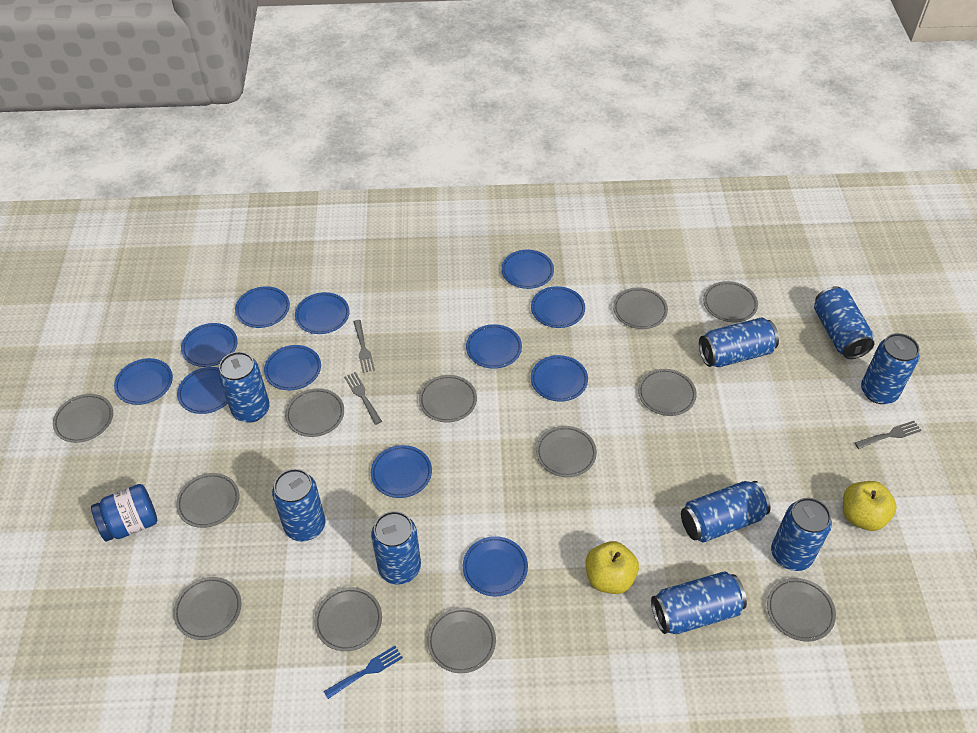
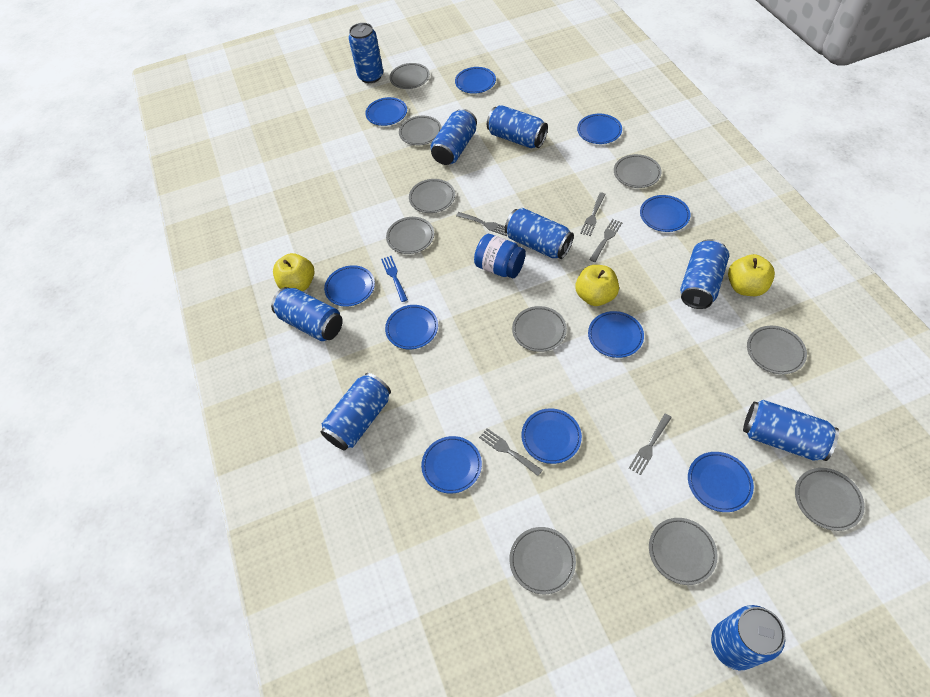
blue plate: [114,358,173,405] [177,367,228,414] [181,323,238,367] [235,286,290,328] [264,345,321,390] [295,292,350,334] [371,445,432,498] [463,536,528,596] [466,324,522,369] [501,250,554,289] [531,286,585,328] [531,355,588,402] = 12 -> [324,265,375,307] [365,97,407,126] [385,305,438,349] [421,436,482,494] [455,67,496,94] [521,408,582,464] [577,114,622,144] [588,311,644,358] [640,195,690,232] [688,452,754,512] = 10
grey fork: [344,372,382,425] [353,320,375,373] [855,421,922,449] = 3 -> [456,212,507,236] [479,428,543,476] [580,192,606,236] [589,219,622,262] [629,414,672,475] = 5
grey plate: [53,394,113,443] [173,577,241,640] [176,473,239,528] [285,388,344,437] [314,587,382,651] [419,375,477,422] [427,607,496,673] [536,426,597,477] [613,287,668,329] [638,369,697,416] [703,281,758,323] [767,578,836,642] = 12 -> [386,217,434,254] [390,63,430,89] [399,116,442,145] [409,179,455,213] [510,527,576,594] [512,306,567,352] [614,154,662,188] [649,518,718,585] [747,326,807,374] [795,468,865,531] = 10
yellow apple: [586,541,639,594] [843,481,897,531] = 2 -> [273,253,314,291] [575,265,619,306] [728,254,775,296] = 3

